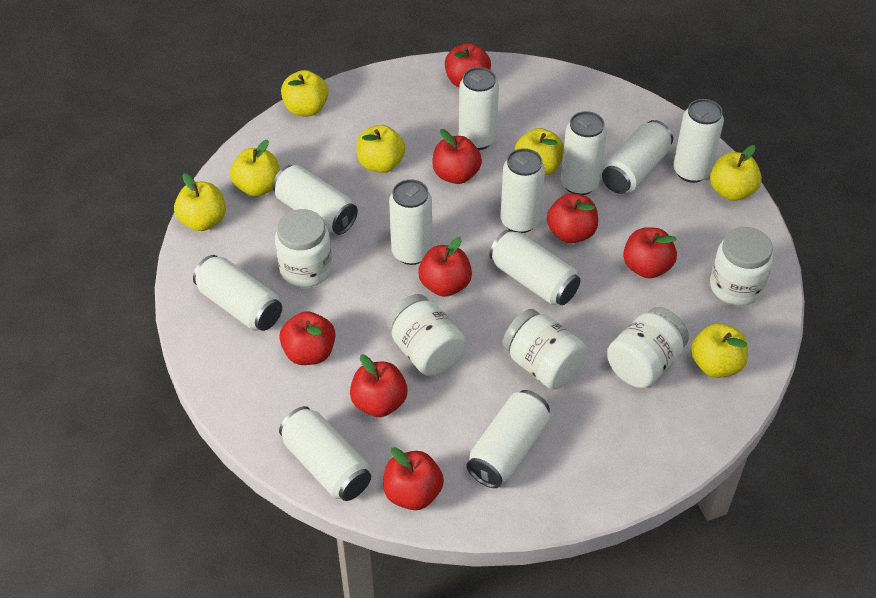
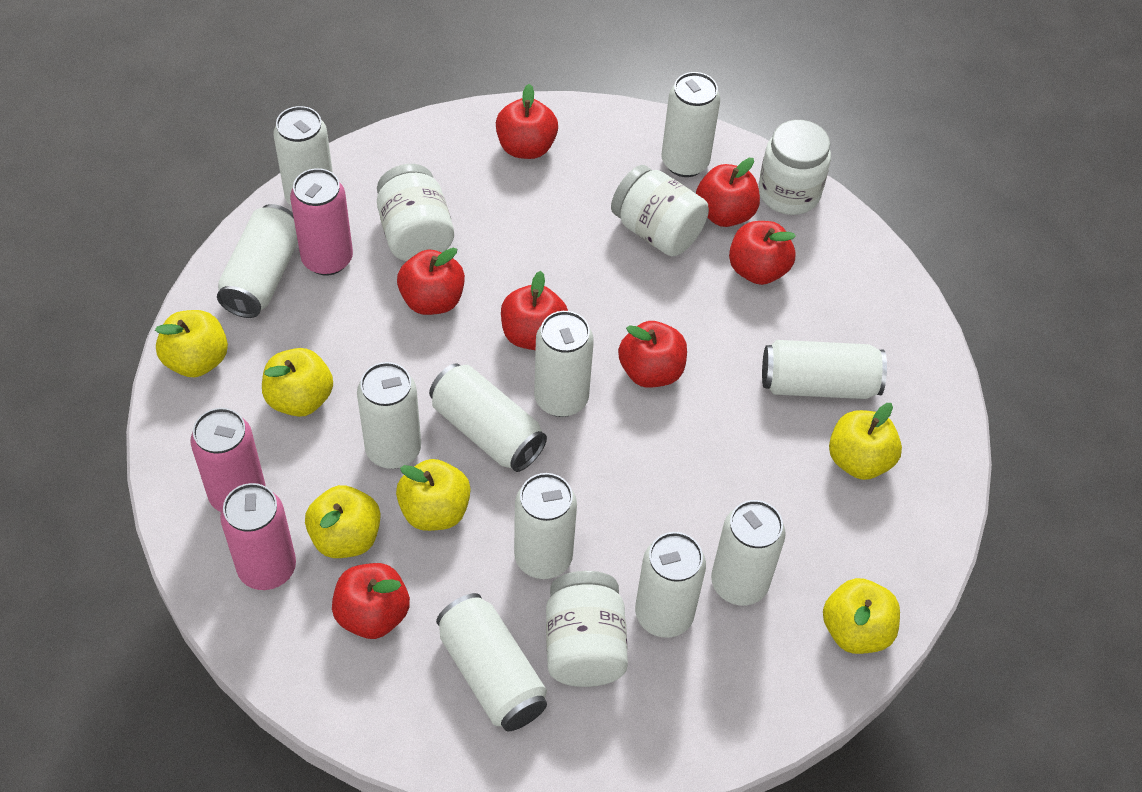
pink can: none = 0 -> [191,408,266,512] [220,483,296,590] [290,168,353,275] = 3
red apple: [279,311,335,365] [350,355,408,417] [383,447,444,510] [418,237,472,297] [432,129,482,184] [445,43,491,87] [547,193,598,243] [623,227,677,278] = 8 -> [332,563,410,639] [397,248,465,315] [496,84,558,159] [501,271,568,350] [618,321,687,388] [696,158,760,227] [729,221,796,285] = 7
white jar: [275,209,332,287] [387,294,466,376] [502,309,587,389] [607,307,689,388] [710,227,773,306] = 5 -> [377,164,454,261] [546,571,628,687] [611,165,709,256] [758,120,831,215] = 4
yellow apple: [174,173,226,231] [230,140,280,197] [281,70,329,116] [356,125,405,173] [515,128,564,175] [691,324,748,378] [710,145,762,201] = 7 -> [155,310,228,377] [262,348,333,417] [305,485,381,558] [396,459,471,531] [823,578,900,654] [829,403,902,480] = 6

